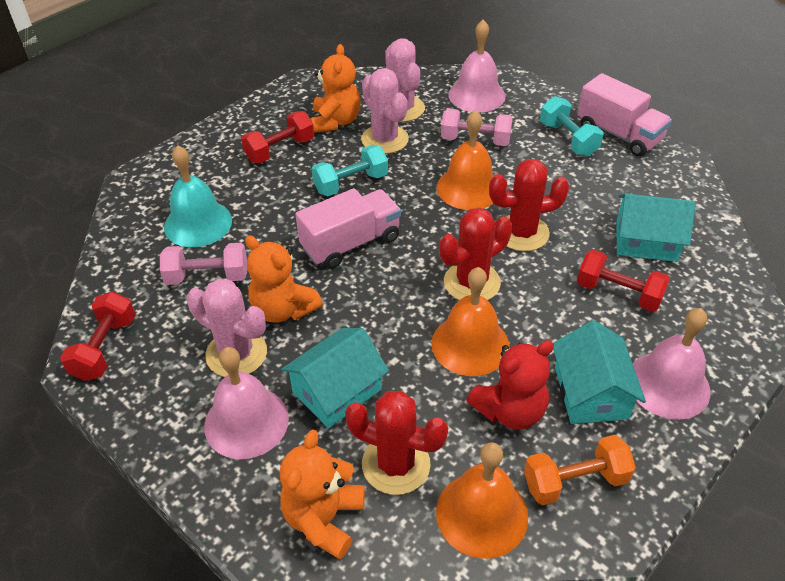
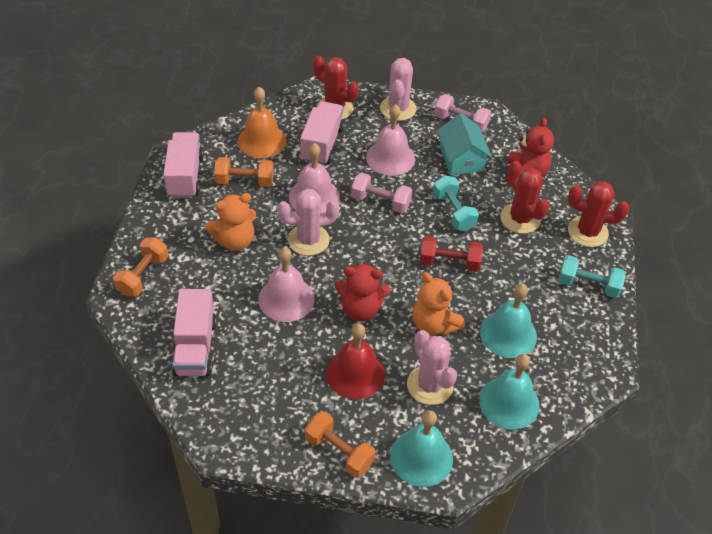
orange bell: [431,267,510,376] [436,442,528,559] [437,110,494,210] = 3 -> [238,87,286,158] = 1
orange dumbbell: [524,435,636,505] = 1 -> [113,237,168,297] [214,157,274,187] [305,411,375,478] = 3
orange teddy bear: [245,236,323,323] [280,430,365,559] [311,44,361,133] = 3 -> [206,193,256,251] [413,272,465,336] = 2
pink truck: [295,188,401,269] [577,73,672,156] = 2 -> [163,132,204,198] [172,289,217,376] [300,101,345,165] = 3
red bell: none = 0 -> [326,323,385,399] = 1
red dumbbell: [60,292,135,381] [241,111,314,163] [577,249,670,312] = 3 -> [420,236,483,272] = 1
red teddy bear: [466,340,554,430] = 1 -> [335,263,391,321] [507,118,554,184] = 2
turquoise bell: [164,145,232,247] = 1 -> [390,410,453,487] [479,354,539,430] [480,284,537,358] = 3
turquoise house: [281,328,389,428] [553,320,646,424] [616,194,696,262] = 3 -> [437,113,492,175] = 1

